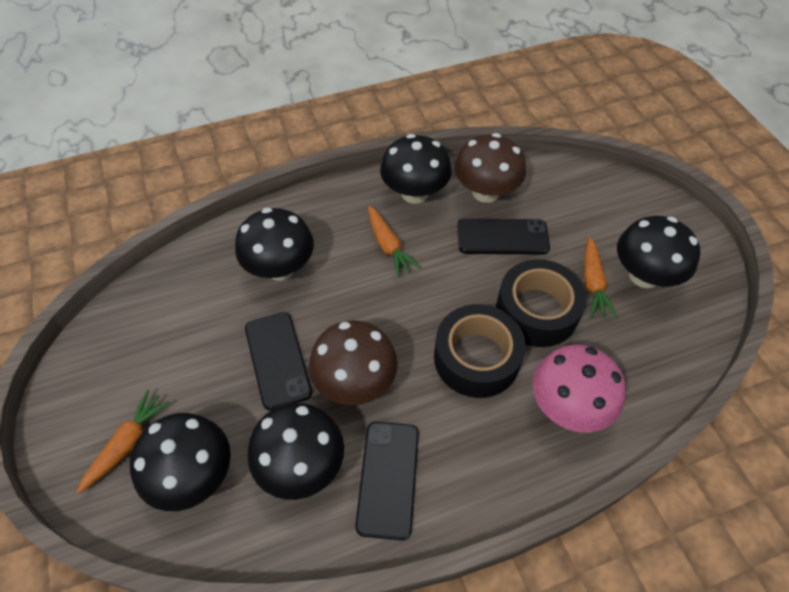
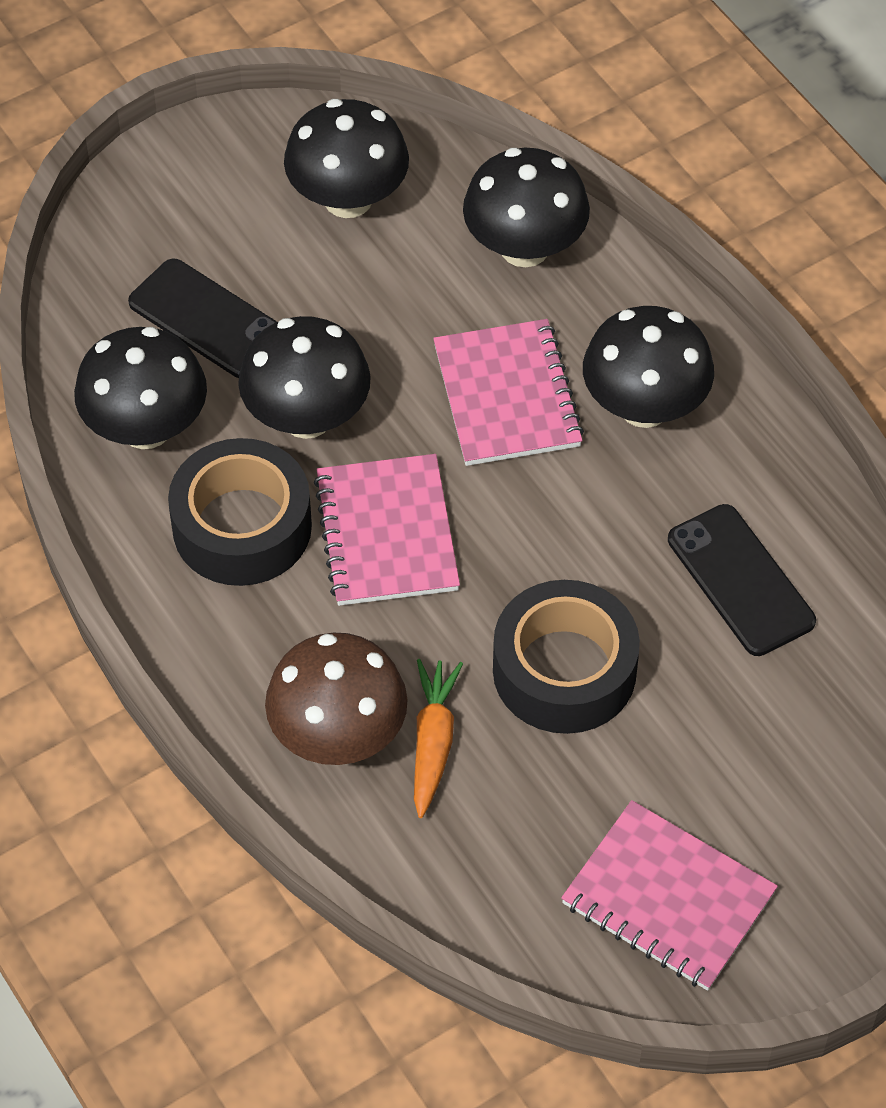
black phone: [245,312,312,411] [355,422,419,540] [457,218,550,254] = 3 -> [128,259,277,378] [668,504,816,656] = 2
brown mushroom: [309,320,398,405] [454,133,526,203] = 2 -> [265,632,408,765] = 1
orange carrot: [77,389,170,493] [368,206,420,277] [584,237,617,318] = 3 -> [414,659,463,818] = 1
pink mushroom: [532,345,626,433] = 1 -> none = 0
pink notebook: none = 0 -> [314,454,460,606] [433,319,584,466] [561,800,778,991] = 3

